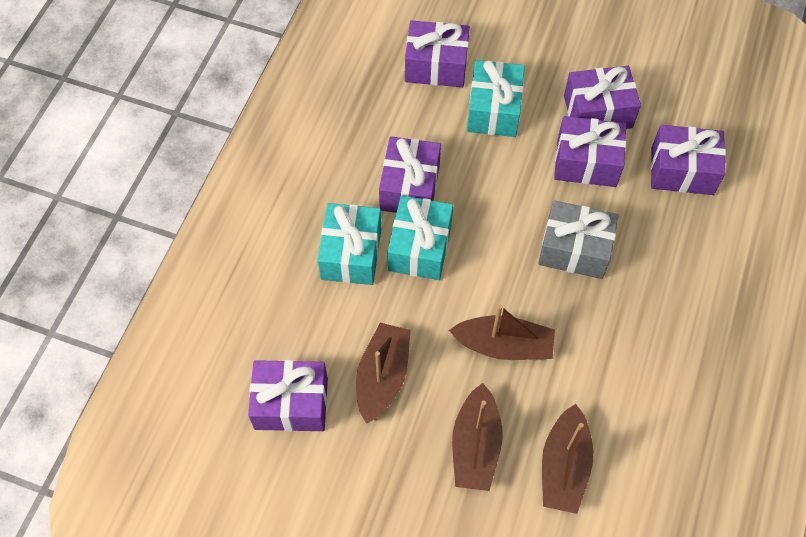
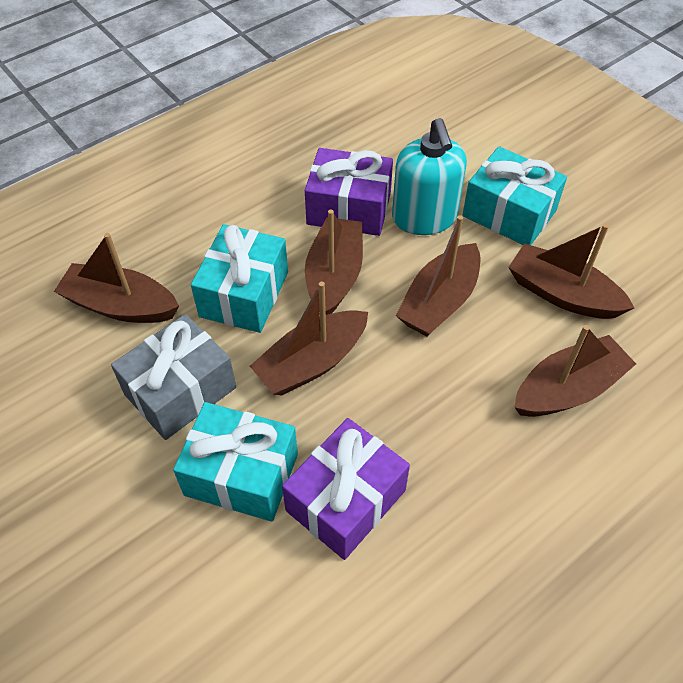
brown boat: [356,323,411,424] [449,305,555,360] [452,383,503,491] [542,404,593,514] = 4 -> [54,233,179,323] [250,281,368,396] [305,210,363,315] [396,215,480,337] [508,224,634,319] [514,325,636,417] = 6
purple gift: [248,360,328,431] [379,136,441,213] [405,21,470,87] [554,116,626,187] [564,66,641,129] [651,125,726,195] = 6 -> [282,418,410,560] [305,148,393,236] = 2
turquoise soap dispenser: none = 0 -> [392,118,467,235] = 1

